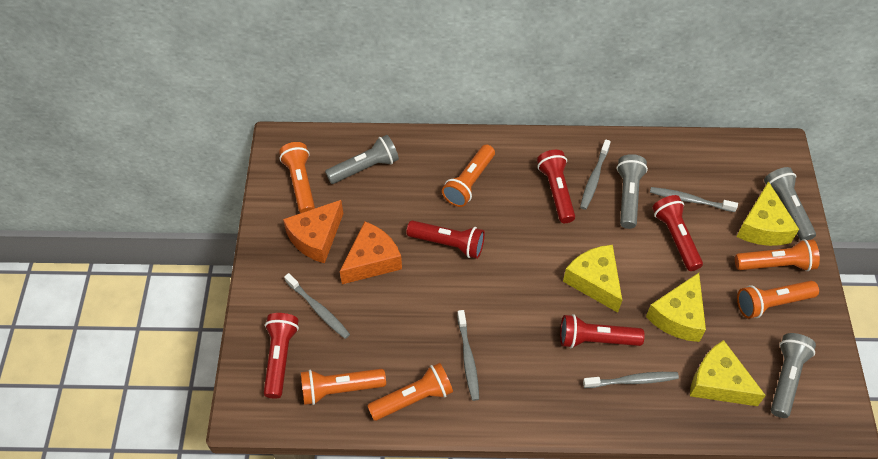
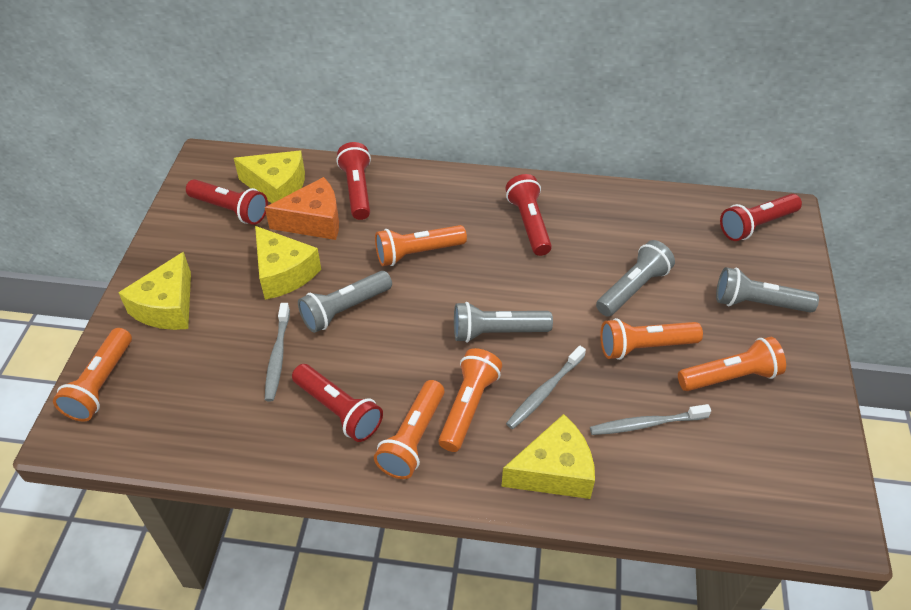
grey toothbrush: [284,273,350,339] [457,310,479,401] [580,139,611,210] [583,372,679,388] [650,187,738,212] = 5 -> [265,303,290,402] [506,345,586,429] [590,404,711,435] = 3
orange cheese: [283,200,343,263] [340,222,402,284] = 2 -> [265,177,339,240] = 1

